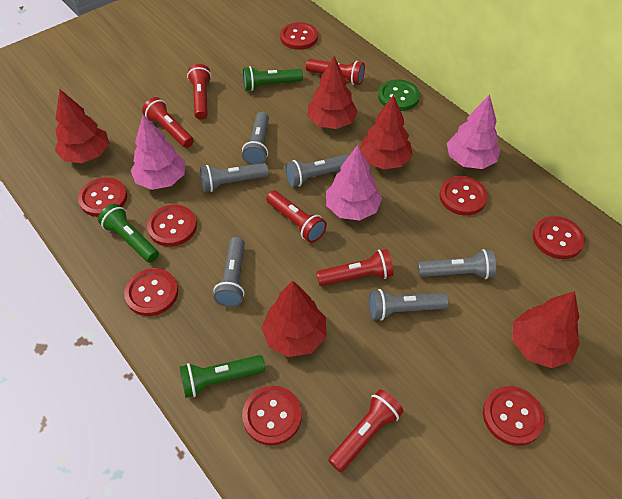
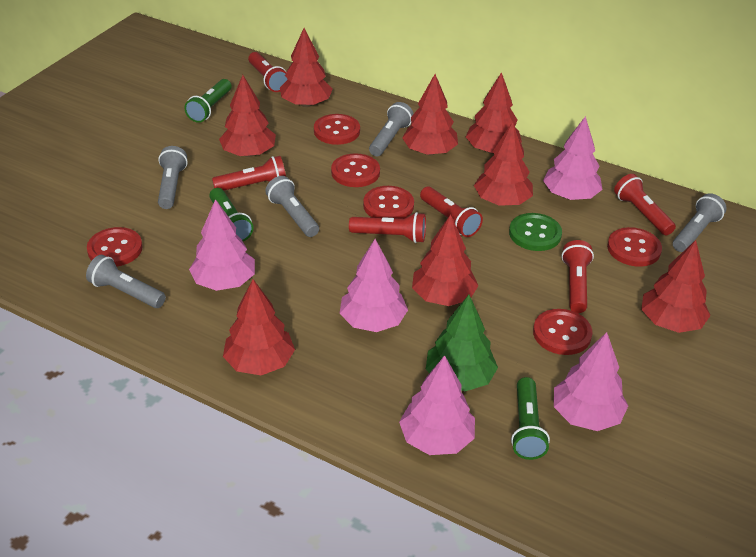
green tree: none = 0 -> [426,295,498,391] = 1
grey flashlight: [200,163,269,192] [214,237,245,307] [242,112,269,165] [285,155,349,187] [369,289,449,321] [418,249,496,279] = 6 -> [86,255,166,308] [158,146,188,209] [266,176,319,237] [369,102,414,156] [673,193,727,252] = 5
pink tree: [130,115,185,190] [326,145,382,221] [447,94,500,169] = 3 -> [189,199,255,291] [339,239,408,332] [399,355,475,455] [543,116,603,200] [554,332,628,431] = 5
red button: [78,177,127,217] [124,268,178,316] [147,205,197,247] [242,386,302,446] [280,22,318,50] [439,176,488,215] [483,386,545,446] [533,216,585,259] = 8 -> [87,227,143,267] [314,114,360,145] [331,153,380,187] [363,186,414,219] [533,309,592,355] [607,227,662,267] = 6
red tree: [55,89,109,163] [261,281,326,357] [307,56,358,129] [360,95,413,169] [513,291,580,368] = 5 -> [219,75,276,157] [223,279,295,375] [280,28,333,107] [402,74,458,155] [412,214,478,306] [466,72,522,154] [474,122,533,206] [641,240,711,333] = 8

